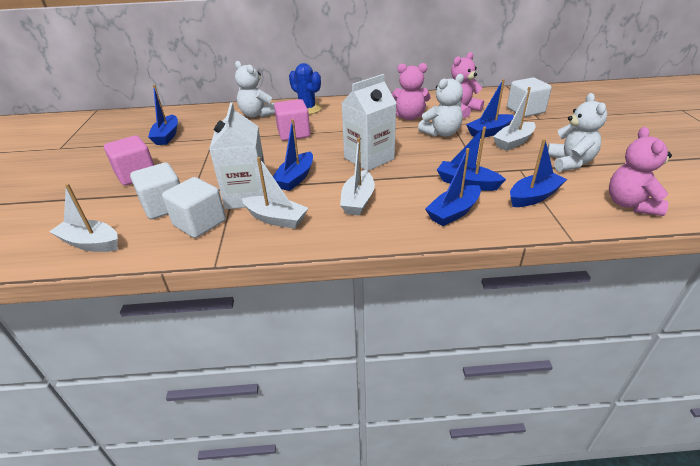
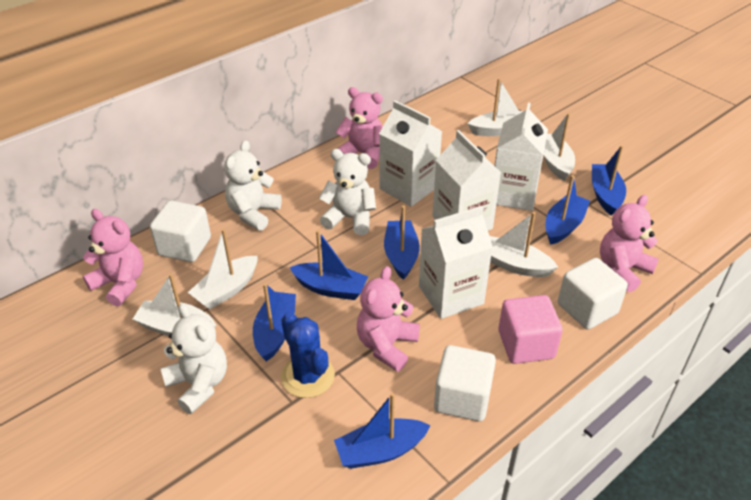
pink cube: [104,135,154,186] [274,99,310,141] = 2 -> [499,295,563,364] = 1
pink teddy bear: [392,63,431,120] [451,52,484,118] [609,127,672,216] = 3 -> [83,209,143,306] [336,87,383,169] [357,266,420,372] [600,195,659,292] = 4
white boat: [49,184,118,252] [242,157,308,229] [340,138,375,216] [493,87,536,151] = 4 -> [133,273,216,336] [188,229,258,309] [468,78,523,136] [490,212,558,277] [543,113,575,181] = 5
white carton: [209,102,265,209] [342,74,397,171] = 2 -> [379,100,442,207] [419,206,493,319] [432,130,501,231] [495,103,548,211] = 4

